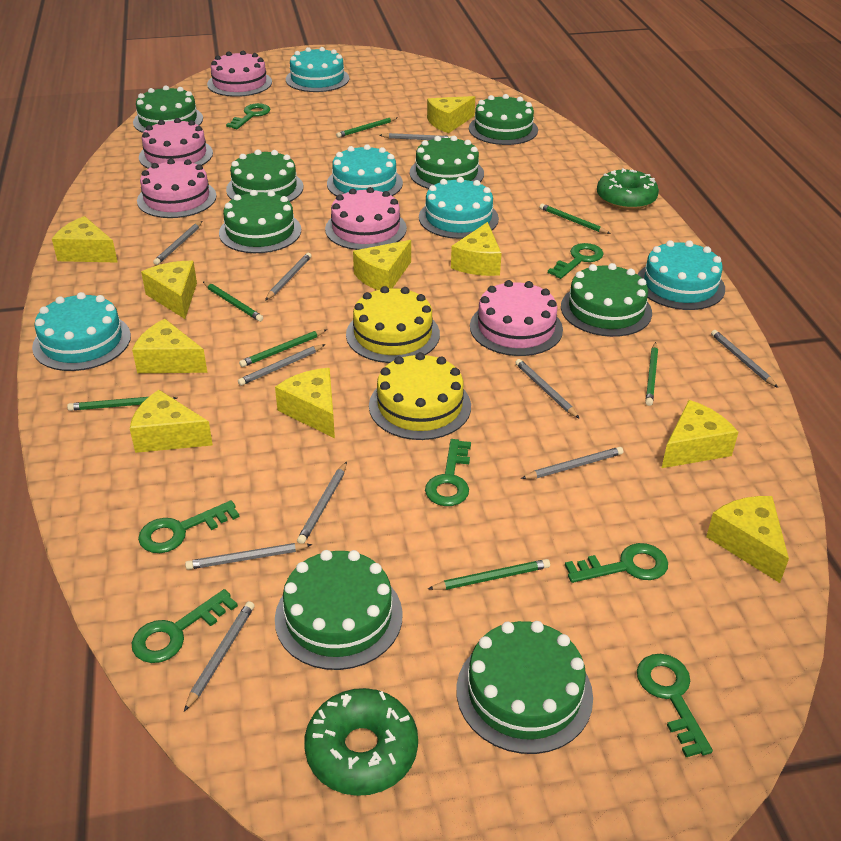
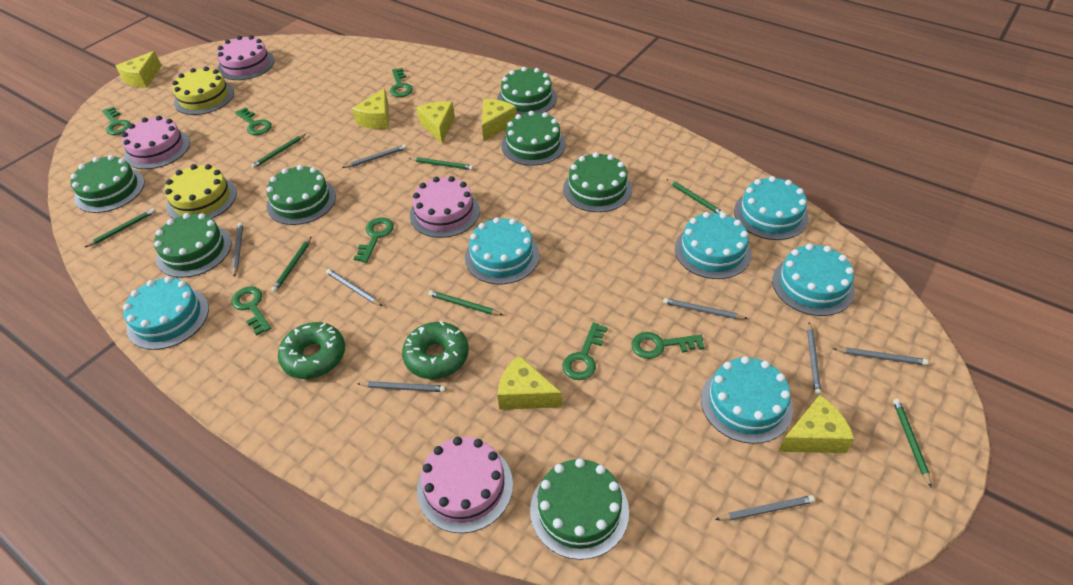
green cake: [133,85,203,133] [219,190,301,253] [226,149,303,202] [275,550,403,670] [410,136,484,189] [456,621,593,754] [469,94,538,145] [561,263,652,337] = 8 -> [70,155,145,213] [154,213,232,278] [266,165,336,225] [497,67,557,115] [502,111,566,166] [530,458,629,560] [563,152,632,212] = 7
grey pencil: [153,221,202,265] [184,601,255,711] [185,543,312,570] [238,344,325,386] [265,253,312,301] [297,462,347,543] [379,133,452,140] [515,359,580,419] [521,447,623,479] [711,330,778,388] = 10 -> [232,223,243,277] [326,269,382,306] [342,144,407,168] [357,381,446,392] [663,298,748,319] [715,495,815,521] [807,322,821,396] [833,347,928,365] = 8
pink cake: [137,159,217,218] [139,118,213,168] [207,51,272,97] [325,187,407,250] [470,280,563,356] = 5 -> [122,116,190,169] [217,35,274,80] [410,176,480,238] [417,437,513,533] = 4
turquoise cake: [32,292,131,371] [286,47,349,92] [327,144,403,196] [419,177,499,239] [638,240,725,310] = 5 -> [123,276,209,350] [465,217,539,284] [675,212,751,279] [701,356,793,444] [734,176,809,240] [772,244,855,316] = 6
yellow cheese: [52,216,118,263] [130,390,213,453] [132,319,207,373] [141,261,197,319] [275,368,335,438] [353,240,411,290] [427,96,475,133] [451,222,502,276] [662,400,738,468] [706,496,789,583] = 10 -> [116,51,162,88] [352,88,389,129] [416,101,455,143] [482,99,517,141] [497,355,562,410] [778,395,855,453] = 6

